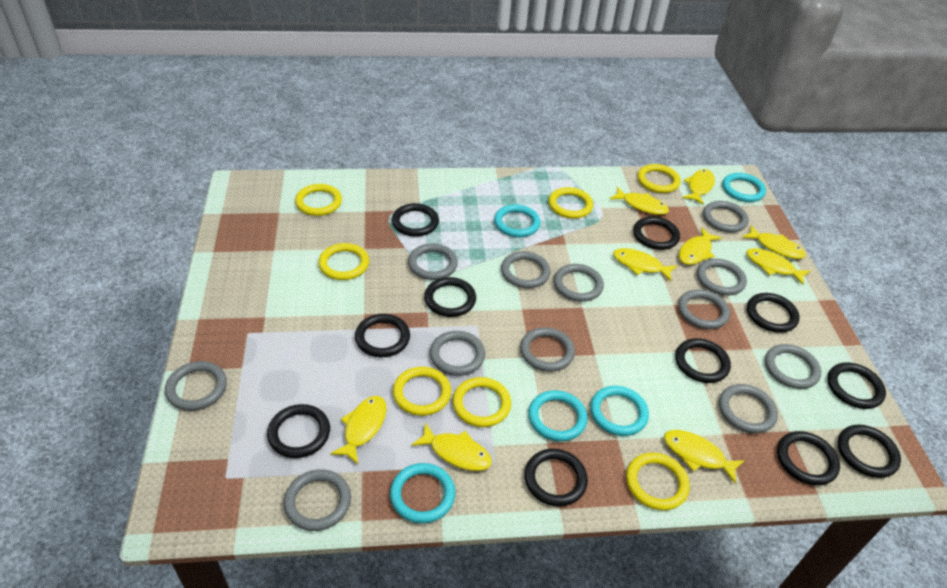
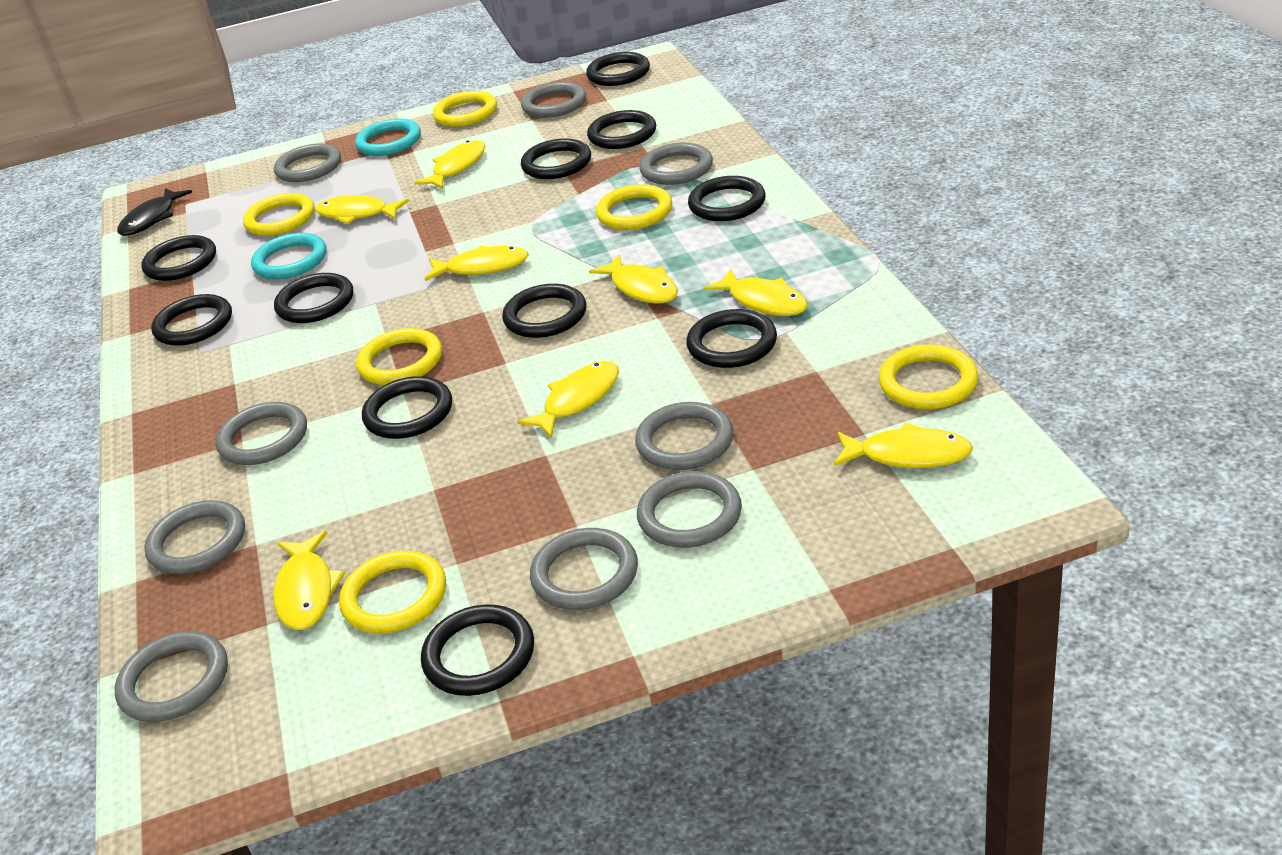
black fish: none = 0 -> [117,188,192,236] = 1
grey ring: [165,361,227,411] [284,469,351,531] [408,243,458,280] [430,331,485,376] [501,251,551,288] [520,327,575,372] [554,264,604,302] [678,289,730,329] [697,259,747,295] [703,201,749,233] [719,384,778,434] [765,344,821,389] = 12 -> [115,631,228,722] [144,500,245,574] [216,402,307,465] [274,143,341,182] [521,82,586,118] [530,528,638,610] [635,402,734,470] [637,471,742,548] [639,143,713,185] = 9
turquoise ring: [390,463,455,523] [494,204,540,237] [528,390,587,441] [590,386,649,436] [722,173,766,202] = 5 -> [251,233,327,279] [355,118,421,156] = 2
yellow fish: [330,396,386,464] [411,422,492,471] [610,187,669,215] [613,248,677,281] [664,430,745,484] [679,227,722,265] [683,169,715,205] [742,225,806,259] [746,248,811,285] = 9 -> [273,531,345,630] [315,195,409,224] [414,140,485,189] [425,246,529,281] [517,361,619,438] [589,254,678,304] [704,268,808,316] [834,422,973,468] = 8
yellow ring: [295,184,342,216] [318,243,369,280] [393,367,451,416] [453,377,511,427] [548,187,593,219] [626,453,690,510] [638,164,681,193] = 7 -> [243,193,315,236] [339,551,446,633] [356,328,442,385] [433,91,497,127] [596,184,672,230] [879,344,978,409] = 6

